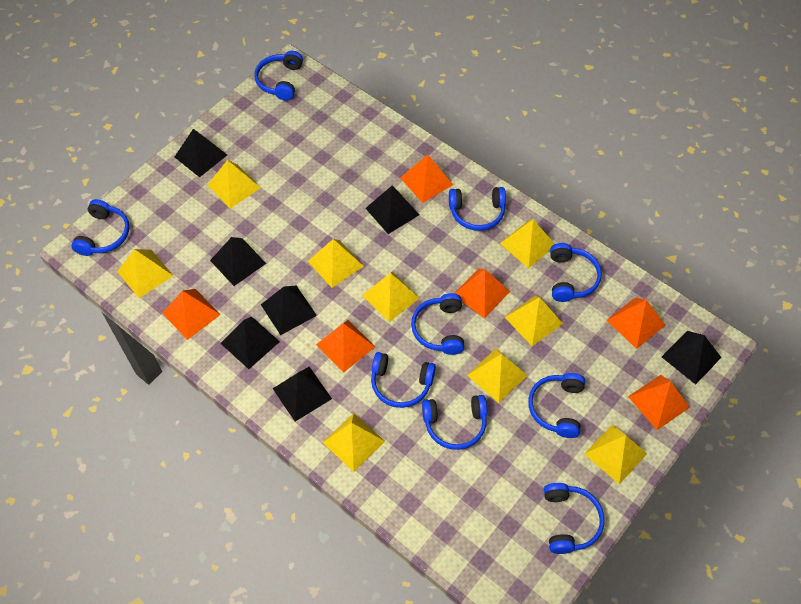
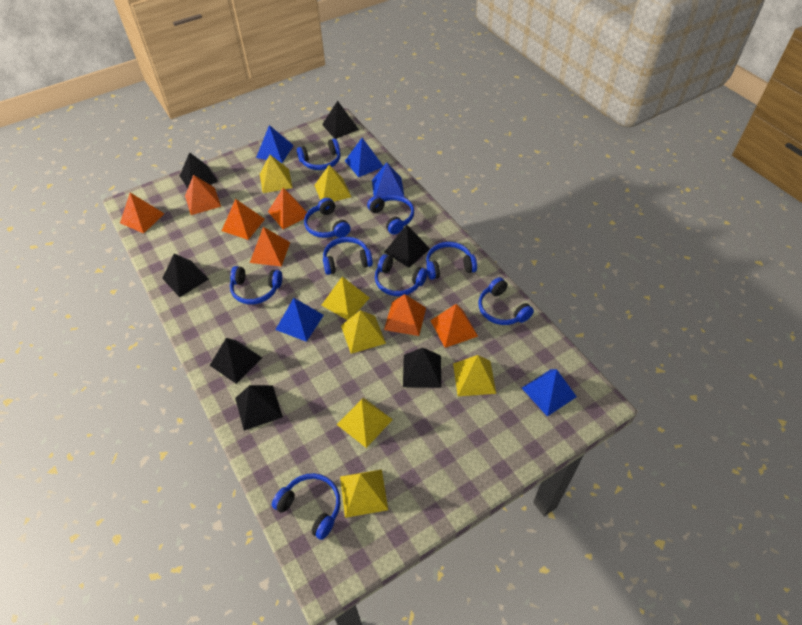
blue pyramid: none = 0 -> [256,125,294,163] [275,298,324,342] [345,138,383,177] [372,163,404,197] [522,369,577,417] = 5
orange pyramid: [163,289,221,340] [316,320,375,373] [400,155,453,203] [454,269,510,318] [607,297,666,349] [628,375,690,430] = 6 -> [120,193,165,234] [185,175,221,215] [222,199,265,240] [250,227,290,267] [268,188,307,229] [384,294,426,336] [430,304,478,348] = 7
yellow pyramid: [117,249,173,298] [207,160,261,209] [308,239,364,288] [322,413,385,472] [362,272,419,322] [467,349,528,403] [500,219,554,268] [505,295,563,346] [584,425,647,484] = 9 -> [260,155,293,193] [314,165,351,202] [321,277,370,320] [337,398,393,448] [340,469,388,518] [341,310,386,354] [453,355,496,396] = 7

